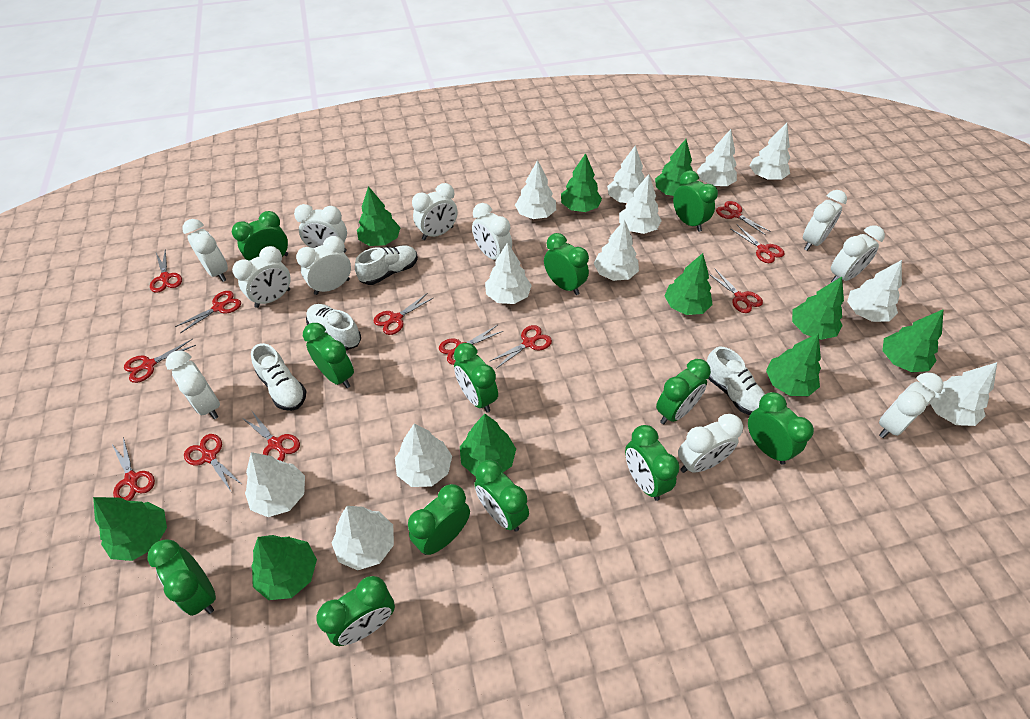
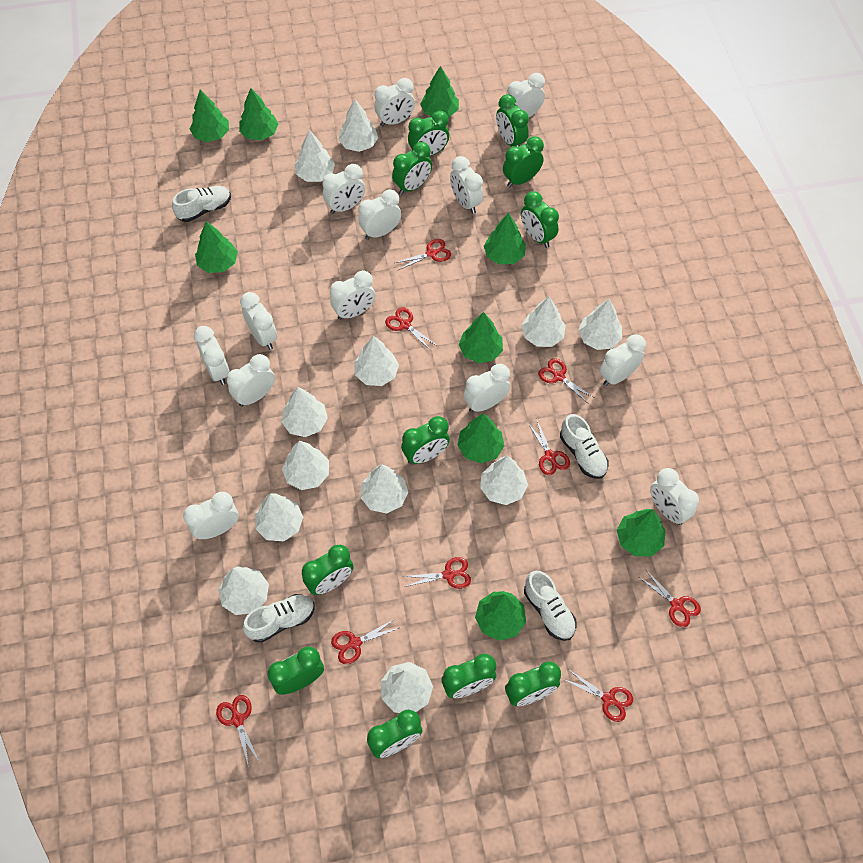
green clock: [147,539,216,616] [232,211,288,261] [303,323,354,388] [316,576,395,646] [408,484,470,555] [454,343,498,413] [474,459,529,532] [544,233,589,295] [625,425,679,501] [656,359,711,424] [673,170,718,232] [748,392,814,465] = 12 -> [267,646,324,695] [302,545,353,595] [367,709,423,758] [392,142,432,195] [401,416,450,464] [408,111,449,156] [442,654,496,698] [496,94,529,147] [503,136,544,187] [505,661,561,706] [521,191,559,248] = 11
green tree: [93,497,167,561] [251,535,317,600] [357,186,400,246] [460,414,516,477] [561,153,602,212] [655,139,693,196] [665,253,713,315] [766,333,821,396] [792,277,844,340] [882,310,943,373] = 10 -> [190,90,229,142] [195,221,238,273] [239,88,279,140] [420,66,459,117] [457,413,504,463] [459,312,503,363] [475,591,526,641] [484,213,526,265] [617,509,666,556] = 9
red scissors: [112,437,155,501] [124,339,196,383] [150,249,182,293] [175,291,241,333] [184,434,243,493] [241,411,300,461] [374,293,433,335] [439,325,503,365] [490,325,552,369] [708,269,763,313] [716,201,771,235] [730,225,785,263] = 12 -> [216,695,260,767] [331,618,399,664] [385,307,438,351] [395,239,451,270] [403,557,471,589] [527,418,570,475] [538,358,594,404] [563,669,633,722] [639,569,701,627] = 9
white clock: [166,351,220,419] [182,219,228,282] [232,246,291,308] [294,204,347,253] [296,236,351,295] [412,183,458,240] [472,203,512,260] [678,414,743,473] [803,190,847,251] [831,225,885,282] [879,372,943,438] = 11 -> [183,492,239,539] [194,326,230,385] [227,354,275,407] [240,292,277,350] [322,164,365,214] [330,270,375,320] [358,189,401,240] [374,78,415,127] [450,156,483,214] [463,364,510,413] [507,73,545,117] [600,334,646,386] [650,468,699,525] = 13

